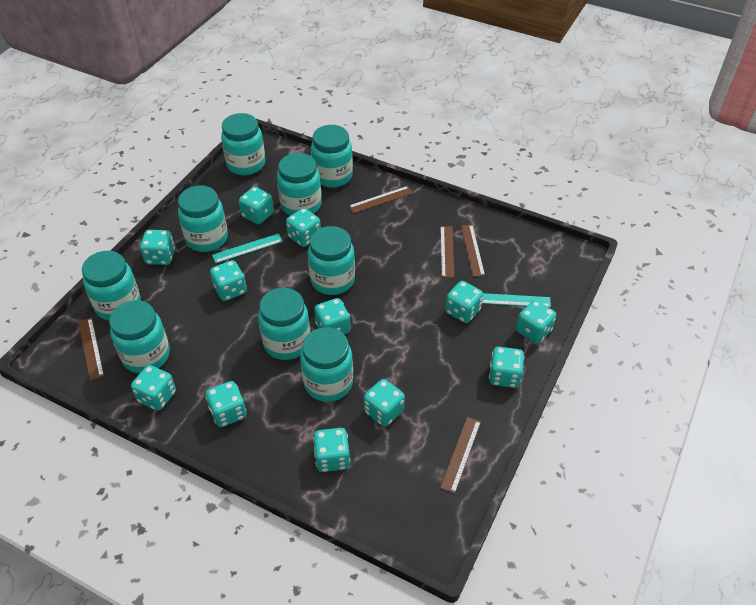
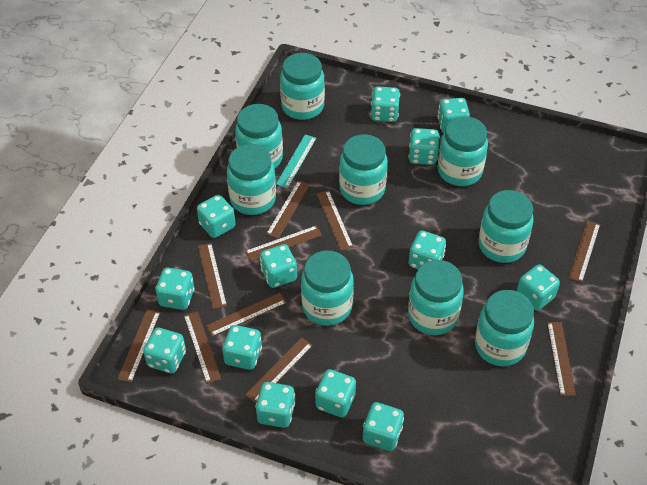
brown ruler: [78,318,104,380] [349,186,413,213] [440,226,454,278] [440,417,481,494] [461,225,485,277] = 5 -> [117,309,161,383] [184,311,221,384] [198,243,227,309] [206,293,287,337] [245,225,322,261] [245,337,313,403] [266,181,310,239] [317,190,353,251] [547,322,576,396] [568,220,600,283] = 10
turquoise dice: [131,365,176,411] [140,230,175,265] [206,381,246,427] [210,260,247,301] [239,187,274,225] [286,208,321,247] [313,428,350,472] [314,298,350,335] [364,379,405,427] [445,281,483,323] [489,347,524,388] [516,300,556,344] = 12 -> [143,328,186,373] [155,268,195,310] [197,195,235,238] [222,325,262,370] [255,382,295,428] [260,244,297,288] [315,369,356,417] [363,402,404,451] [371,87,400,122] [409,128,439,165] [409,231,446,269] [438,98,470,133] [517,264,560,311] = 13
turquoise ruler: [212,233,283,263] [482,293,551,308] = 2 -> [276,134,316,188] = 1

